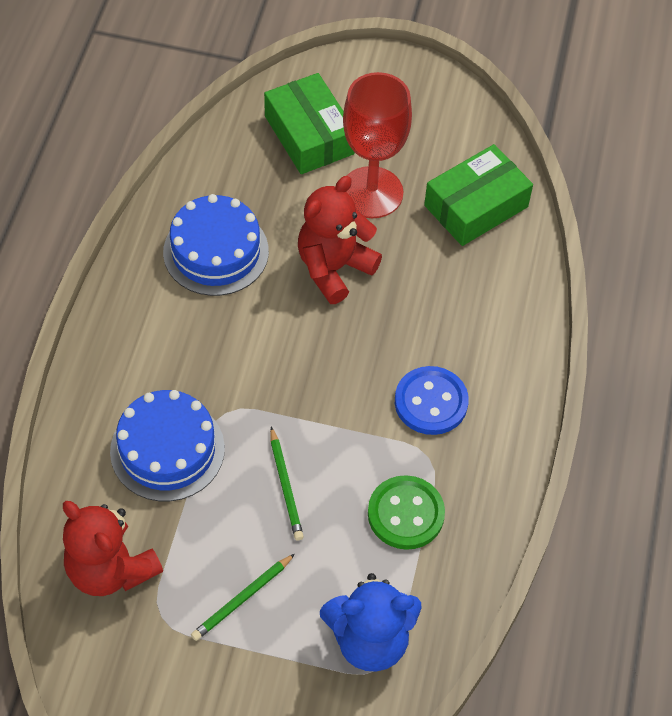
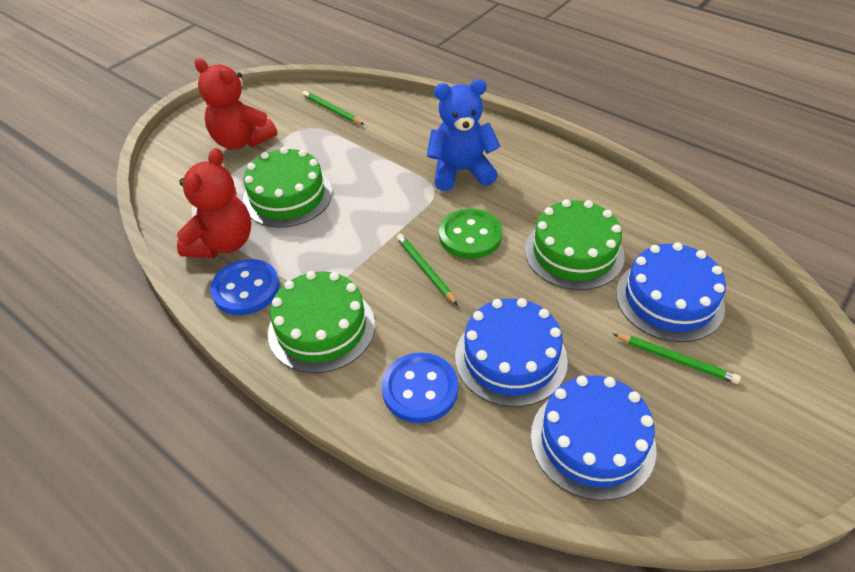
blue button: [395,366,469,435] = 1 -> [210,259,280,315] [382,353,458,423] = 2
blue cake: [110,390,225,501] [163,194,269,296] = 2 -> [455,298,568,407] [531,375,657,501] [616,242,726,342] = 3
green box: [264,73,355,174] [424,144,533,246] = 2 -> none = 0
green cake: none = 0 -> [243,147,332,228] [268,271,375,373] [525,199,625,290] = 3
green pencil: [191,554,295,641] [270,427,304,541] = 2 -> [302,91,364,125] [396,234,458,305] [613,334,741,384] = 3
red goblet: [343,72,412,218] = 1 -> none = 0

